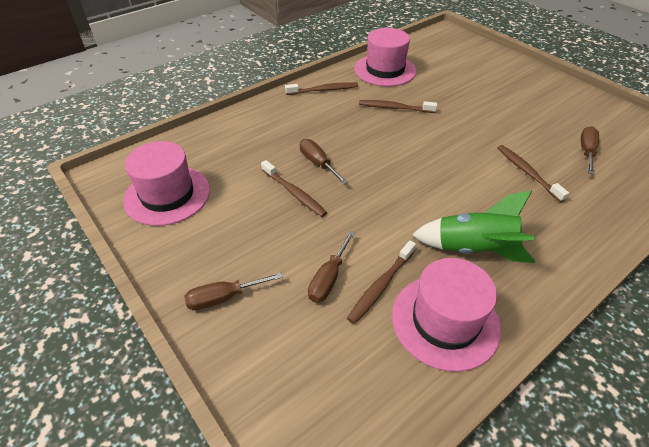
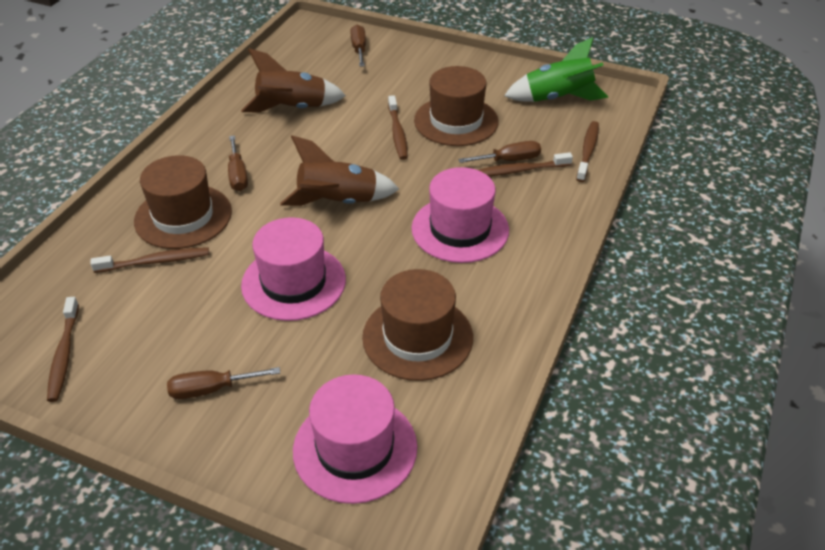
brown hat: none = 0 -> [134,155,232,249] [362,269,473,381] [414,66,499,146] = 3
brown rocket: none = 0 -> [241,48,346,112] [280,135,399,206] = 2

